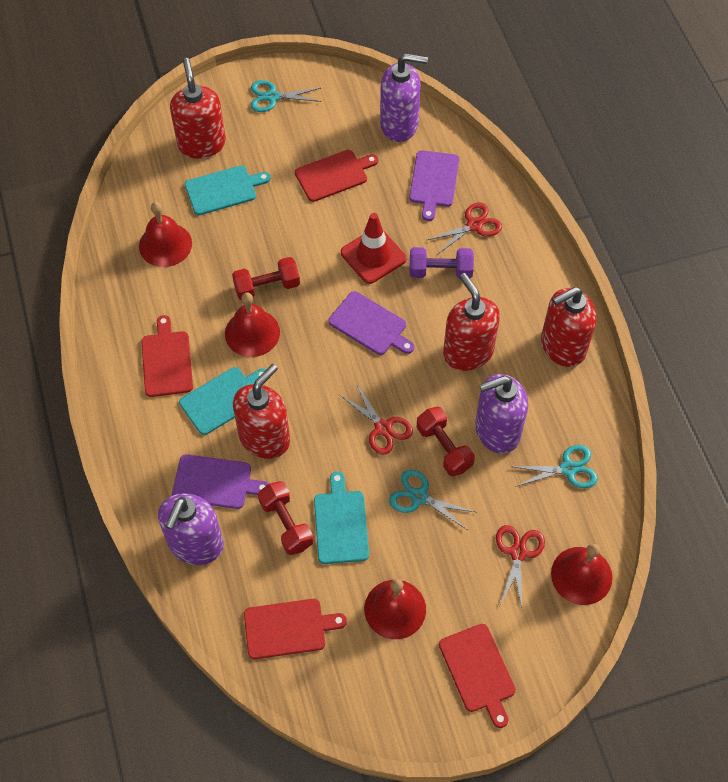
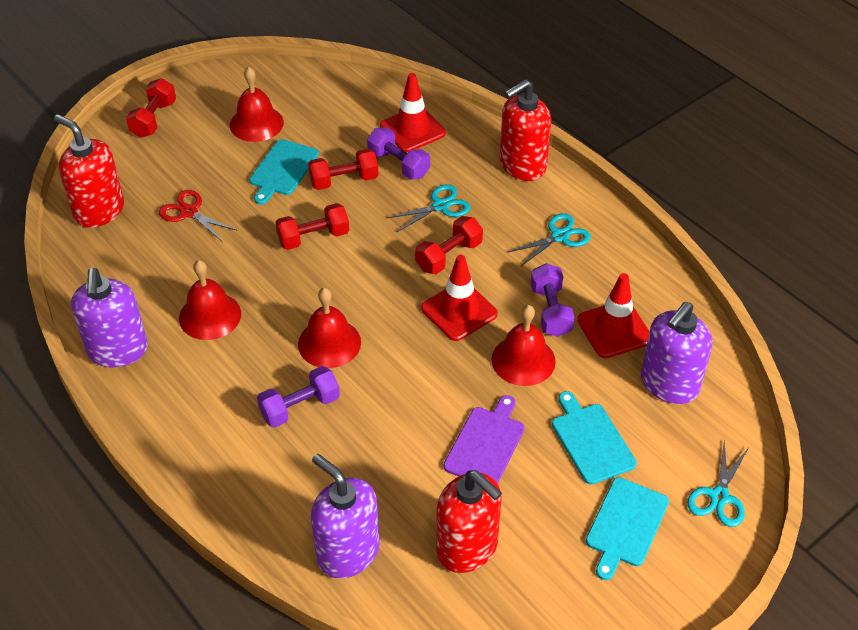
purple cutting board: [172,454,269,509] [328,291,414,355] [409,150,459,221] = 3 -> [444,395,525,484] = 1
purple dumbbell: [409,247,474,279] = 1 -> [257,366,340,428] [367,127,430,180] [531,263,575,337] = 3
red cutting board: [141,315,193,397] [244,599,347,659] [295,150,378,202] [439,624,516,728] = 4 -> none = 0
red dumbbell: [232,257,300,301] [258,481,313,555] [417,407,475,476] = 3 -> [126,78,176,138] [275,203,349,250] [308,149,379,190] [415,216,483,274] = 4
red scissors: [339,383,413,455] [427,202,502,255] [496,525,545,608] = 3 -> [159,190,238,241] = 1
red soap dispenser: [170,58,226,159] [233,364,290,459] [443,273,500,371] [541,287,597,367] = 4 -> [54,114,124,228] [436,470,502,573] [500,79,551,181] = 3
red traffic cone: [341,213,406,284] = 1 -> [380,73,446,152] [421,255,498,341] [577,273,650,358] = 3

